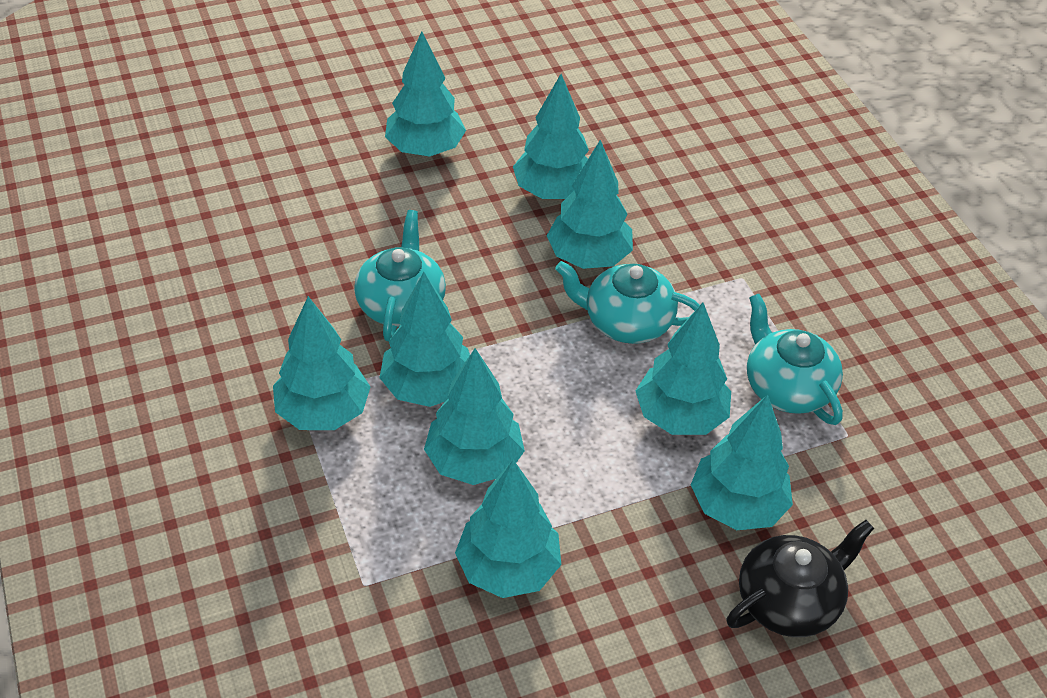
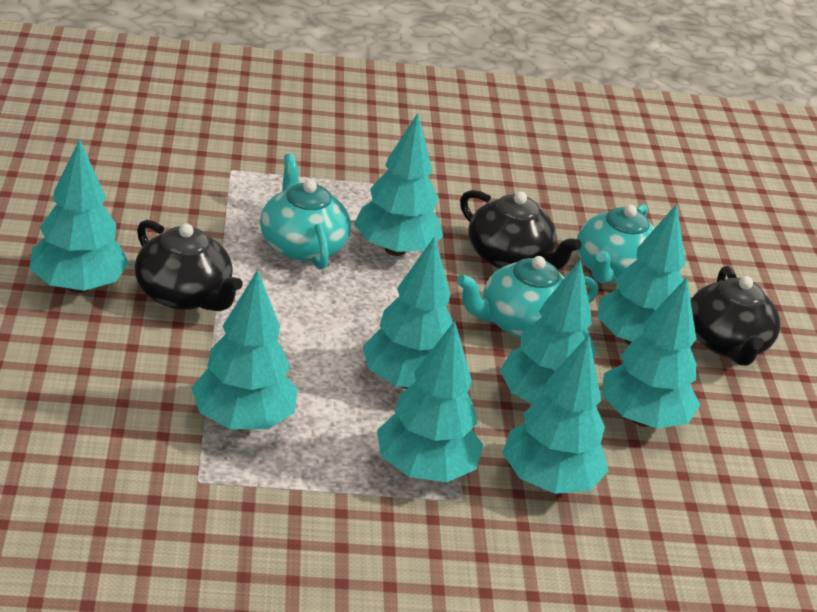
black teapot: [726,520,874,637] = 1 -> [135,220,243,311] [460,190,581,270] [691,266,781,366] = 3

